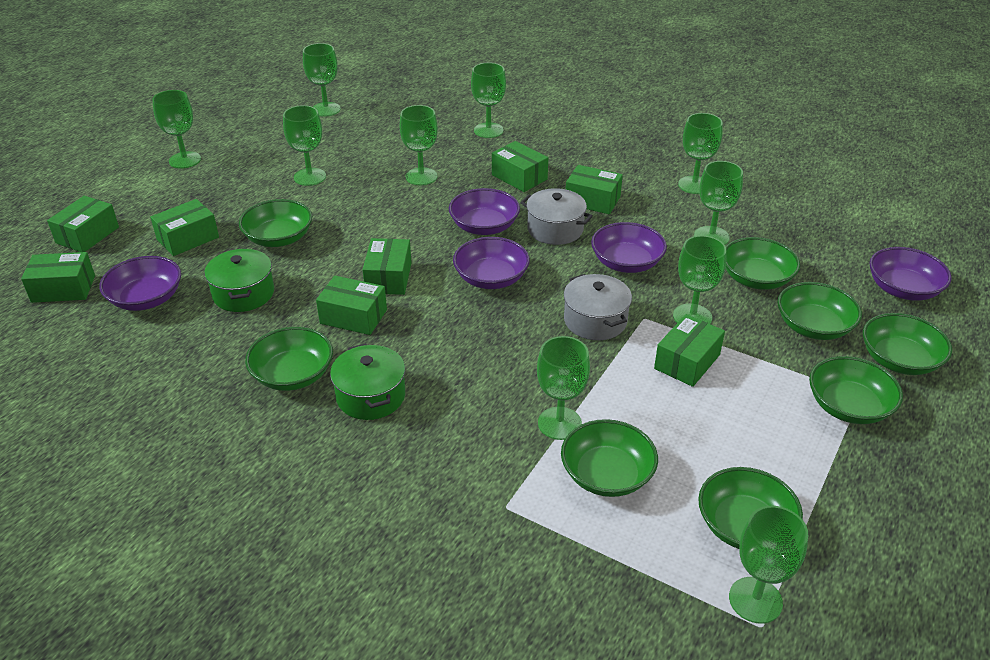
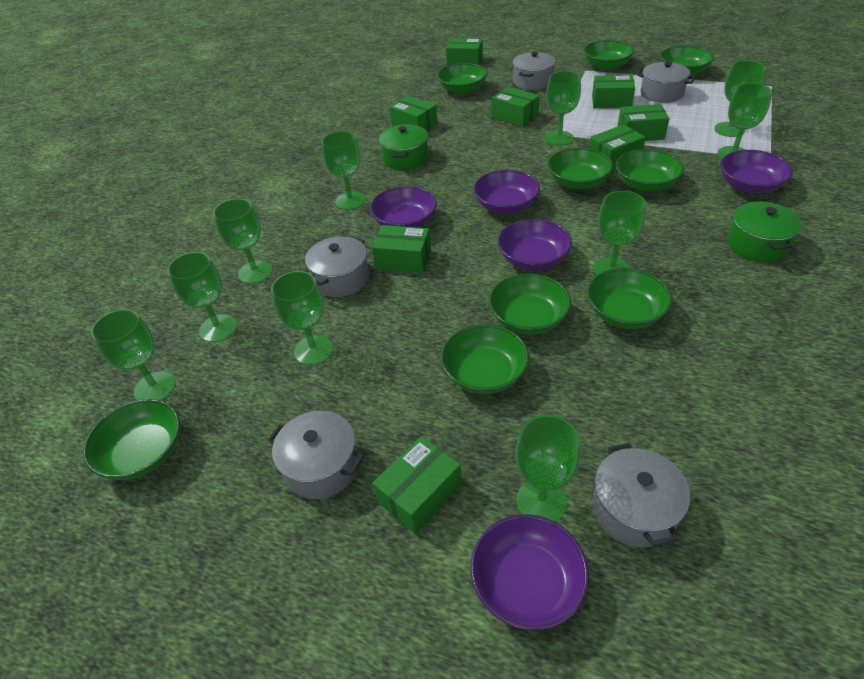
green bowl: [239,199,312,247] [245,327,333,391] [561,419,658,497] [698,467,803,549] [726,237,800,290] [777,282,862,340] [809,356,903,424] [863,313,952,375] = 8 -> [83,399,180,480] [437,63,487,94] [440,324,529,394] [489,274,571,335] [548,148,613,189] [584,40,634,70] [587,268,672,329] [616,149,684,191] [660,46,714,76] = 9
grey pot: [521,188,593,245] [564,274,632,340] = 2 -> [268,411,364,499] [305,236,369,297] [513,52,556,90] [592,443,690,548] [636,62,696,103] = 5

